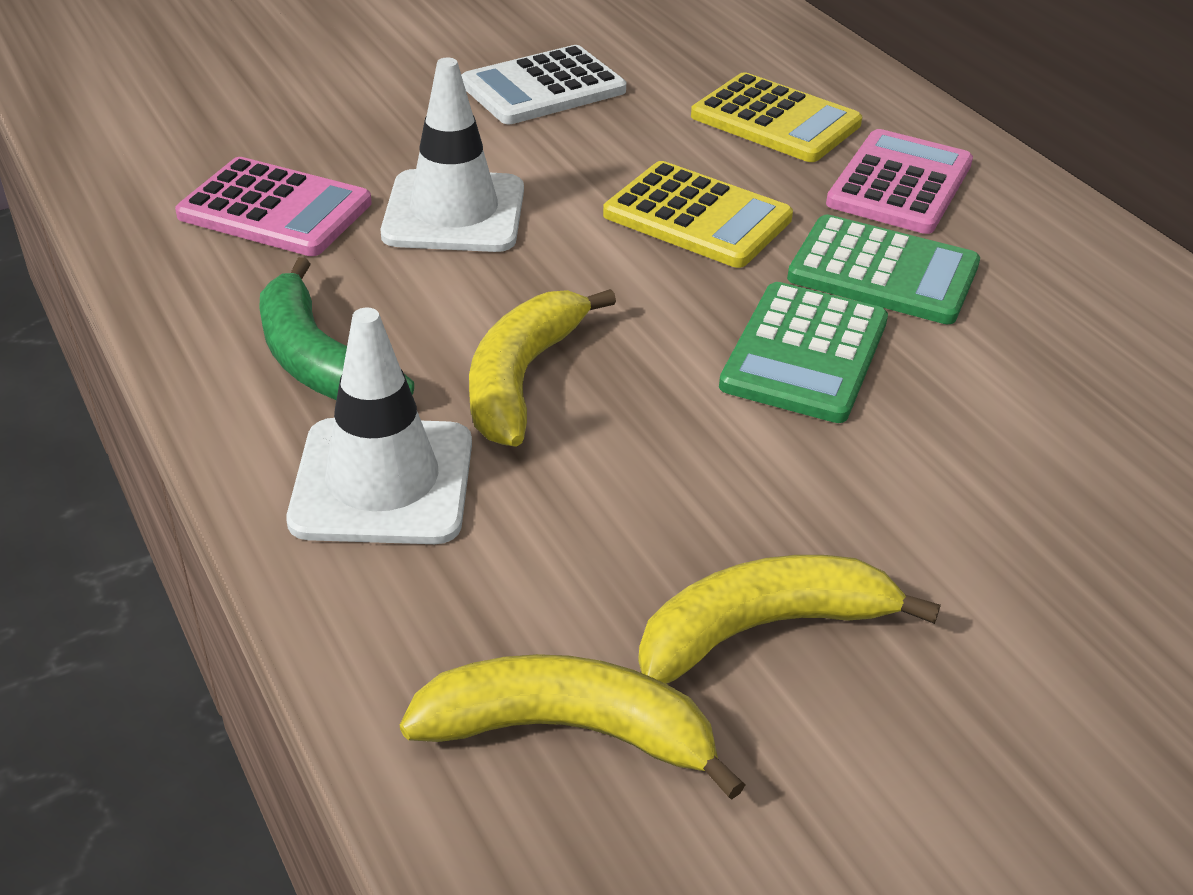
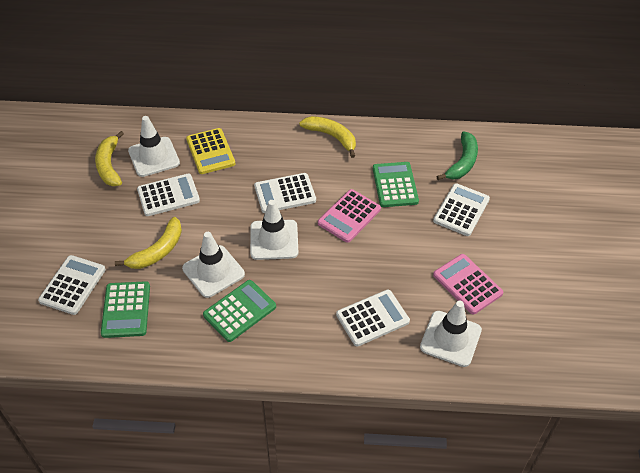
green calculator: [719,282,888,423] [787,214,980,324] = 2 -> [101,281,150,338] [203,280,276,342] [373,162,419,207] = 3
white calculator: [461,45,626,124] = 1 -> [38,255,106,315] [137,174,200,216] [254,173,316,213] [336,289,410,347] [433,183,490,236] = 5
white traffic cone: [287,307,472,544] [381,58,524,252] = 2 -> [128,116,180,177] [182,232,245,298] [250,200,298,260] [420,301,482,367] = 4
yellow calculator: [603,161,793,268] [691,72,862,162] = 2 -> [186,128,235,174] = 1

